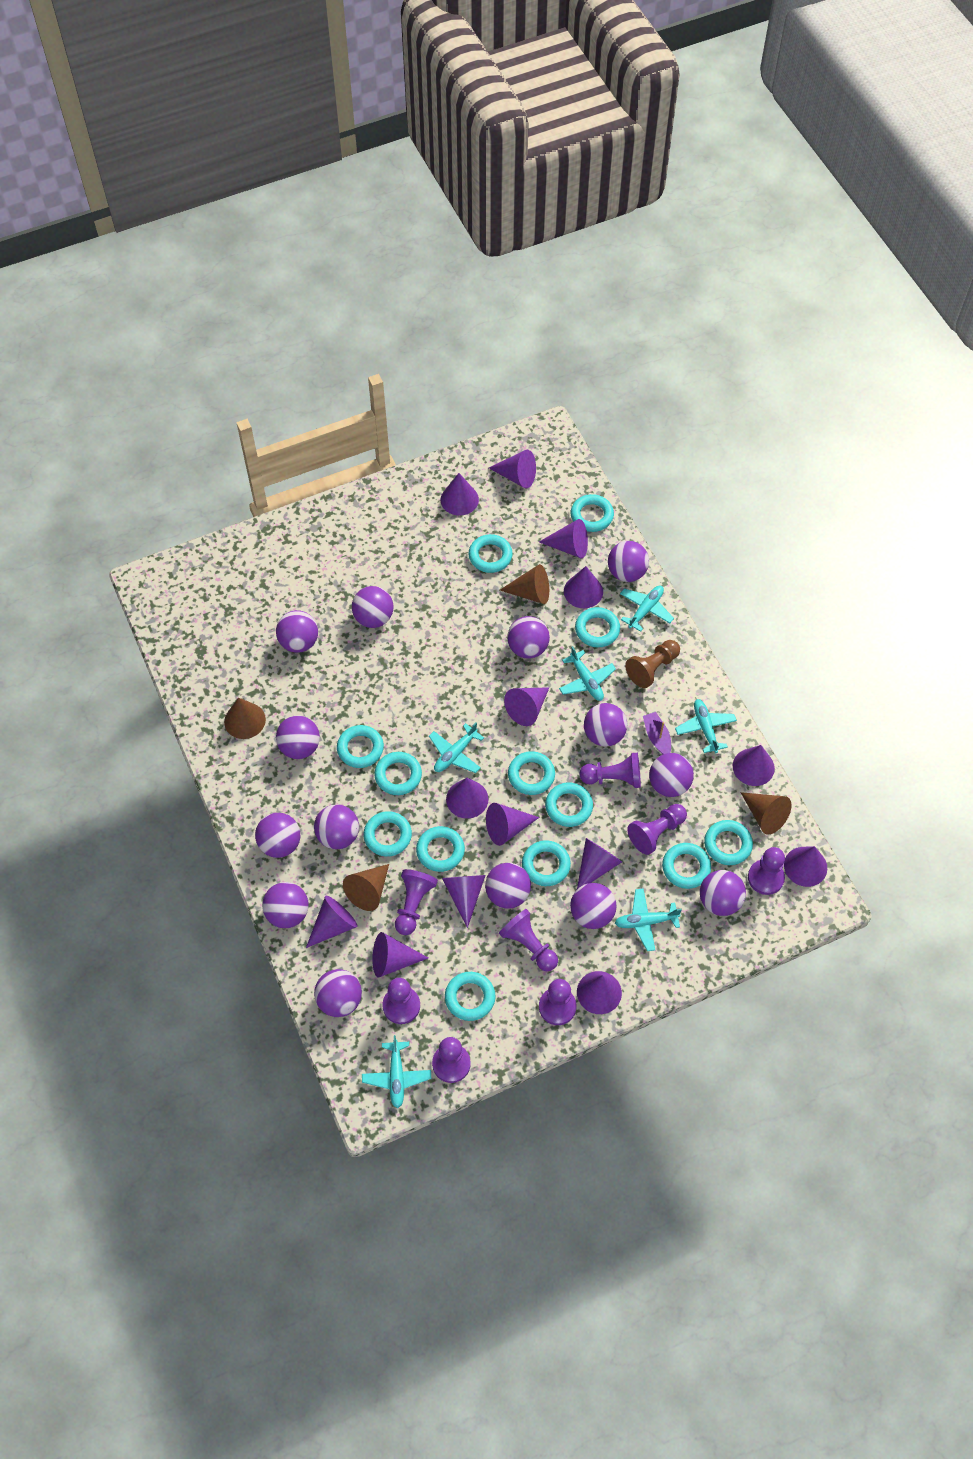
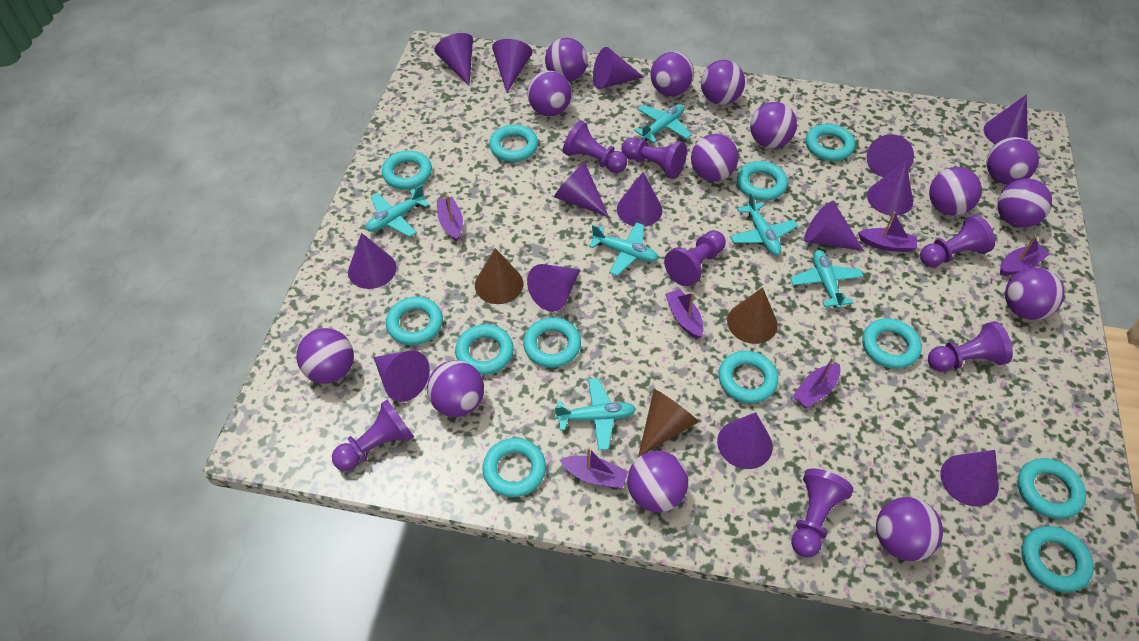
brown cone: [224,697,266,739] [343,864,389,911] [500,564,549,604] [740,792,792,835] = 4 -> [475,248,523,304] [638,389,699,458] [727,287,778,344] = 3
brown pawn: [625,640,680,688] = 1 -> none = 0
purple boat: [643,712,671,754] = 1 -> [437,195,463,242] [560,447,628,489] [665,289,703,339] [793,357,841,408] [858,211,917,252] [1000,236,1050,276] = 6
purple pawn: [383,978,420,1024] [395,869,438,935] [432,1037,471,1083] [499,909,558,971] [539,979,577,1025] [579,753,641,788] [627,804,687,855] [748,847,785,895] = 8 -> [332,400,414,471] [563,121,627,173] [622,138,687,179] [664,230,726,287] [791,469,853,558] [920,215,995,267] [928,321,1013,372] = 7
turquoise ring: [337,725,384,768] [363,811,412,857] [374,752,422,795] [416,826,465,872] [445,972,495,1021] [469,534,513,573] [508,751,555,795] [522,840,571,886] [545,782,593,827] [571,494,614,532] [575,607,620,647] [662,843,711,889] [704,820,753,865] = 13 -> [382,150,432,190] [386,297,443,345] [455,324,514,375] [482,438,546,497] [489,124,538,162] [523,317,581,368] [718,351,778,403] [737,161,788,201] [806,124,855,161] [862,318,922,369] [1017,458,1086,519] [1021,526,1094,593] = 12

